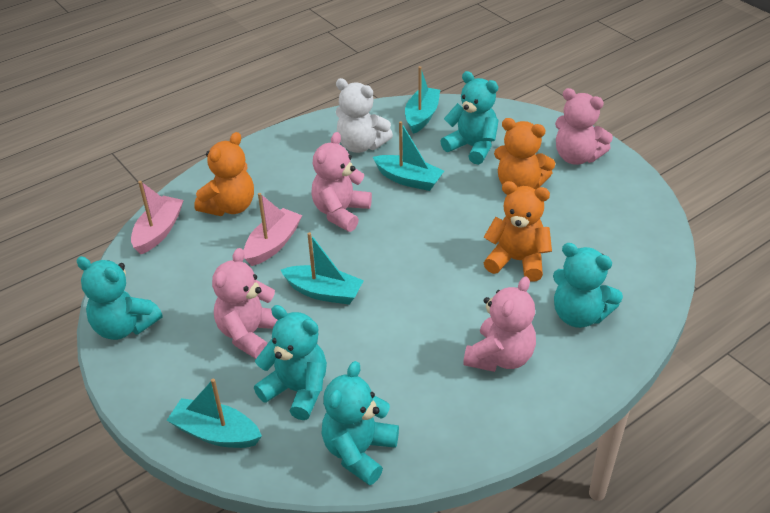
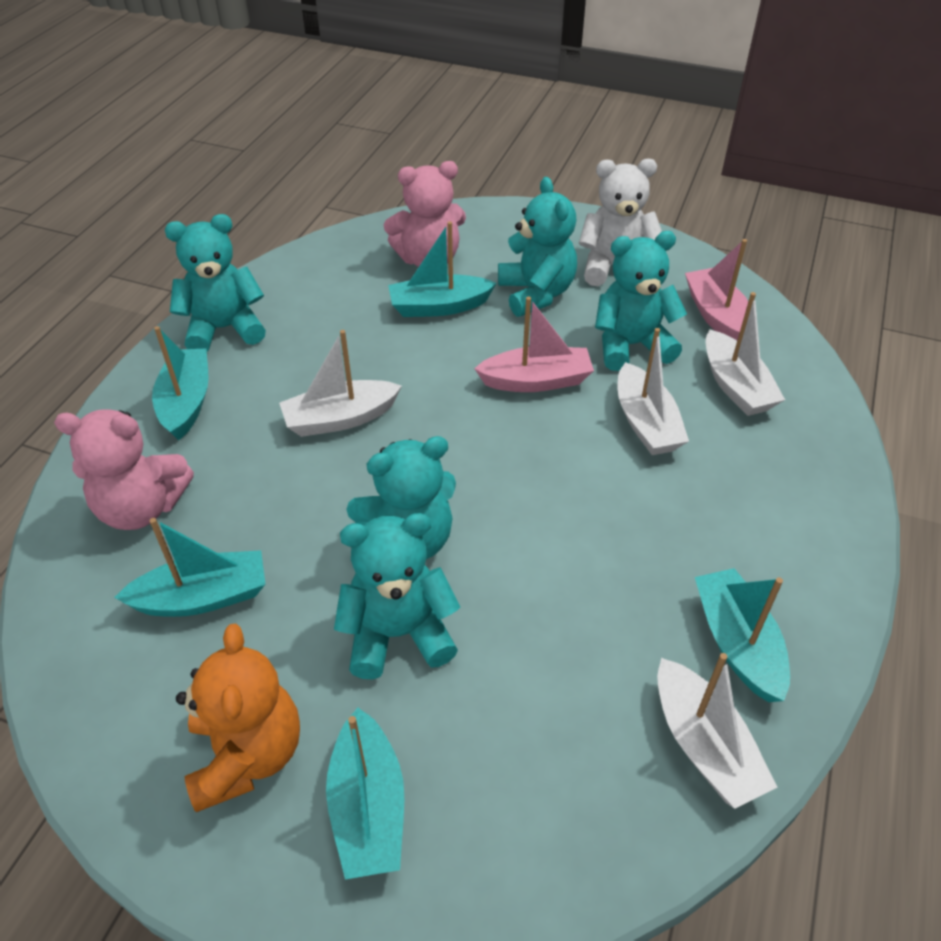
orange teddy bear: [194,132,254,216] [484,181,552,282] [494,118,555,190] = 3 -> [176,623,300,812] = 1
pink teddy bear: [212,248,277,359] [311,132,372,232] [463,277,536,372] [555,88,613,165] = 4 -> [54,409,194,530] [384,161,466,267] = 2
turquoise boat: [167,378,262,448] [281,232,364,305] [373,121,444,191] [405,66,440,134] = 4 -> [114,518,265,617] [152,326,209,441] [326,708,404,879] [388,221,497,317] [695,568,790,702] = 5
white boat: none = 0 -> [279,330,402,437] [618,328,689,455] [657,653,777,809] [706,292,785,416] = 4

